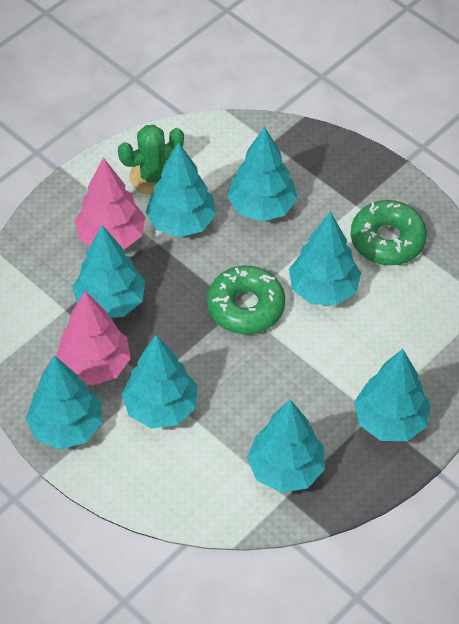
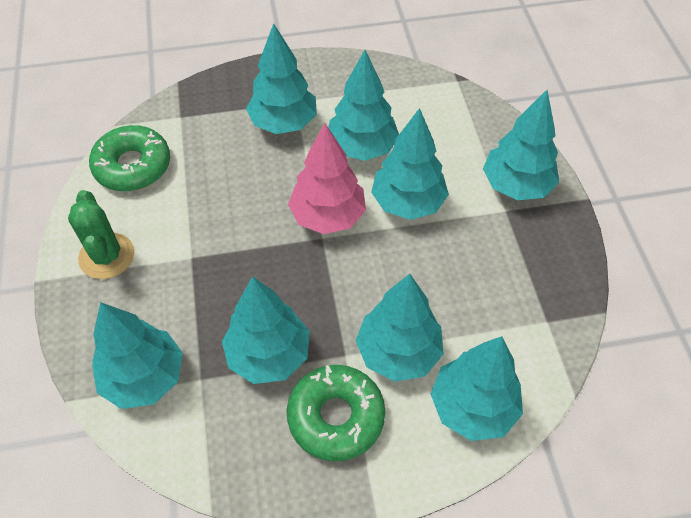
pink tree: [56,291,131,386] [75,157,146,250] = 2 -> [288,123,366,234] = 1

